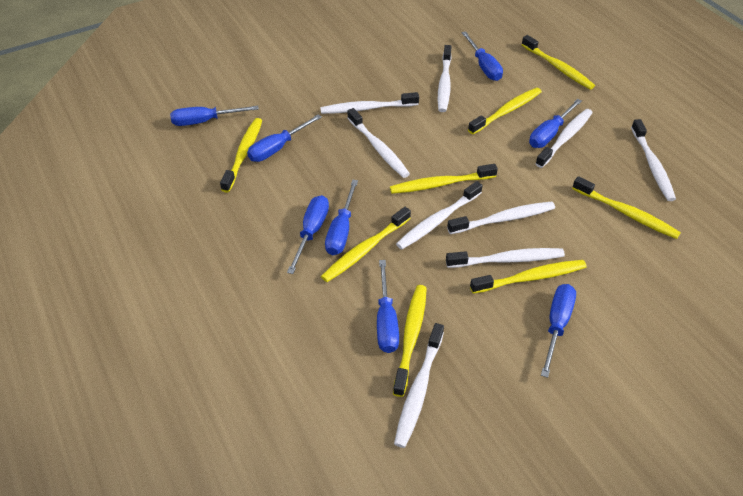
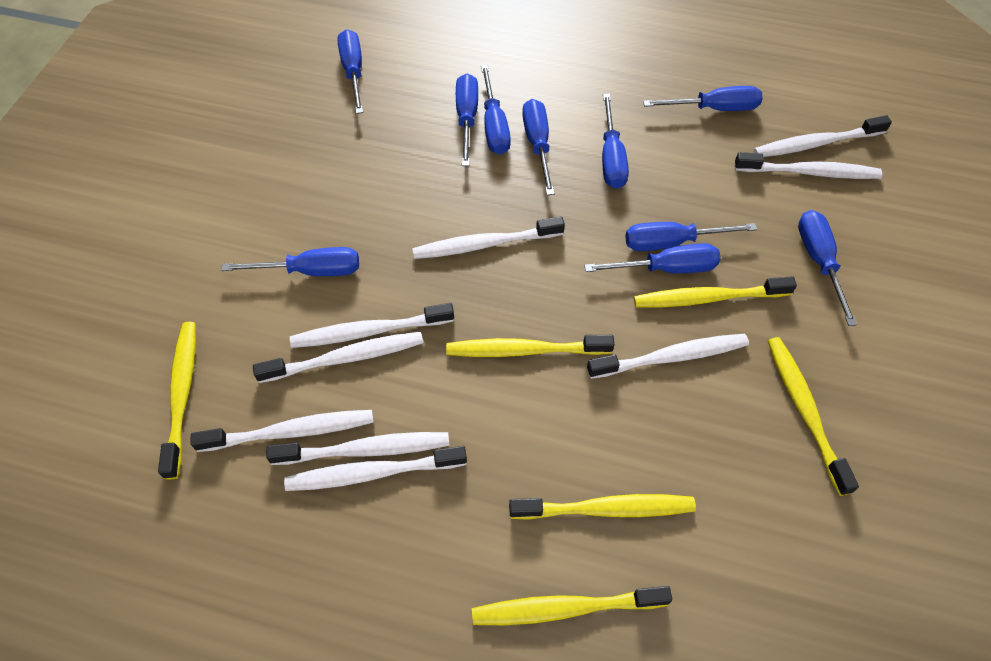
blue screwdriver: [170,106,259,126] [247,114,322,162] [287,195,329,274] [325,180,358,255] [377,260,399,353] [462,31,503,81] [529,99,582,148] [541,284,576,378] = 8 -> [221,247,359,276] [338,29,363,114] [456,73,478,166] [481,65,511,155] [522,99,555,195] [584,243,721,273] [602,94,629,189] [625,222,758,251] [643,86,763,111] [798,210,857,326] = 10
yellow toothbrush: [220,118,262,193] [321,207,411,282] [390,164,498,194] [393,285,427,397] [468,87,542,134] [470,260,587,294] [521,35,595,90] [572,176,681,239] = 8 -> [158,322,196,479] [446,335,614,357] [472,586,672,625] [509,494,696,520] [634,276,797,308] [768,337,859,496] = 6

